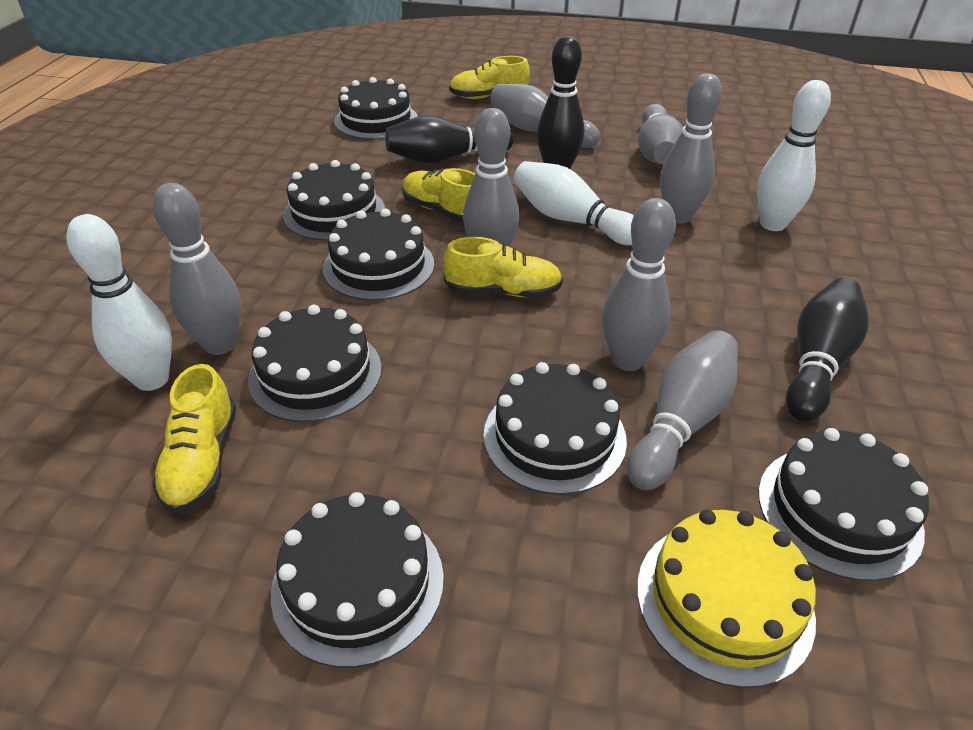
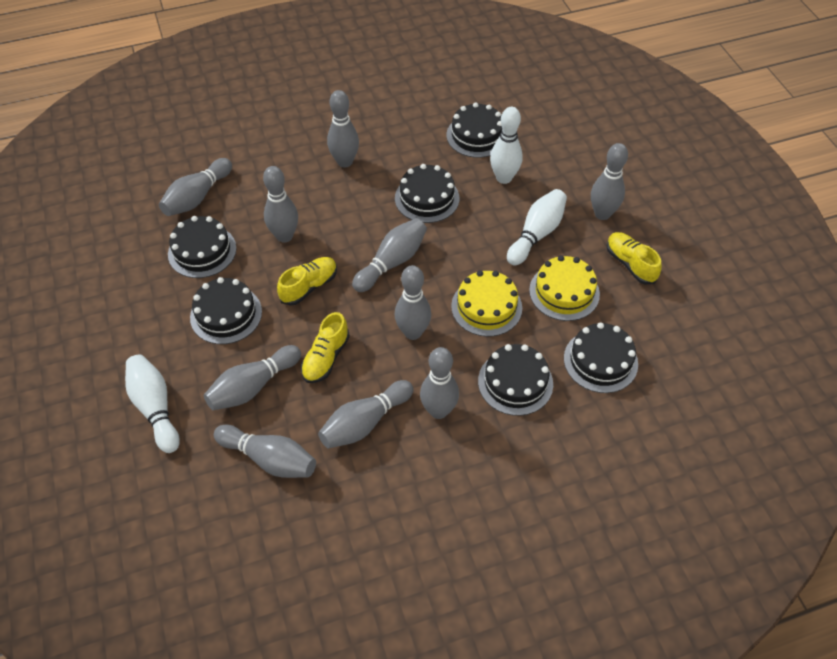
black bowling pin: [385,116,513,163] [537,35,584,169] [786,278,869,421] = 3 -> none = 0
black cake: [248,305,382,422] [271,492,444,668] [283,160,385,241] [323,208,434,301] [334,77,417,139] [484,362,627,495] [758,428,929,581] = 7 -> [168,216,236,278] [190,277,262,344] [395,164,459,223] [447,102,502,158] [478,344,553,416] [564,322,638,393] = 6
grey bowling pin: [153,183,241,355] [463,108,519,247] [490,84,600,148] [602,198,676,371] [627,330,738,490] [638,104,683,164] [660,73,722,224] = 7 -> [159,158,232,216] [204,345,301,410] [214,424,316,478] [263,166,298,243] [318,380,413,448] [327,90,359,168] [352,218,427,292] [395,265,431,340] [420,347,459,419] [591,143,628,220] = 10
yellow cake: [637,509,816,688] = 1 -> [451,270,522,337] [529,255,600,321] = 2
yellow shoe: [152,364,236,514] [402,168,475,223] [443,237,563,298] [449,56,530,99] = 4 -> [277,257,337,306] [301,312,350,383] [607,232,662,284] = 3

